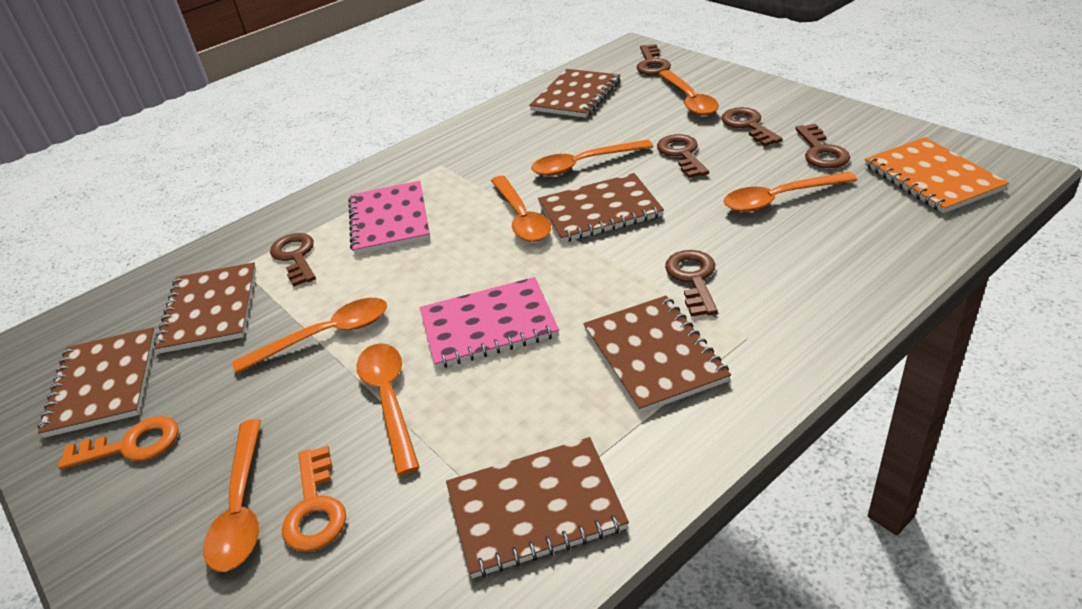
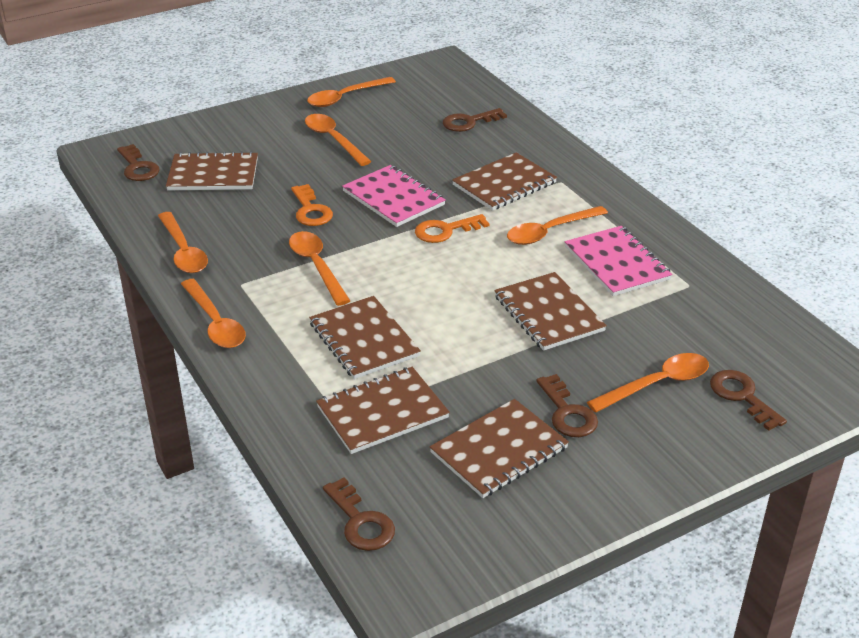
brown key: [270,233,316,287] [636,44,671,75] [657,134,709,178] [665,250,718,317] [721,107,783,146] [795,124,850,168] = 6 -> [117,144,160,181] [323,477,395,551] [443,108,507,132] [536,374,598,437] [710,370,787,431] = 5
orange notebook: [865,137,1009,213] = 1 -> none = 0

